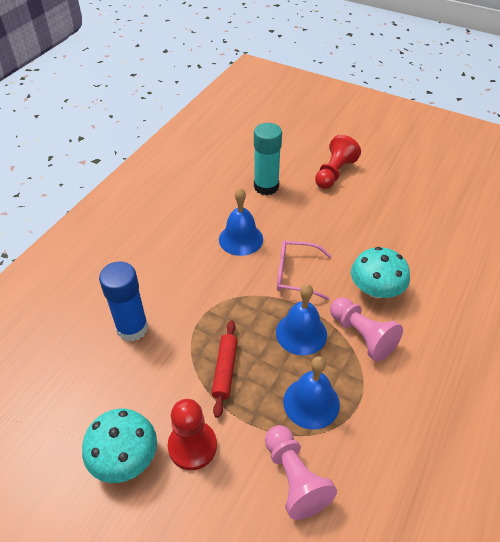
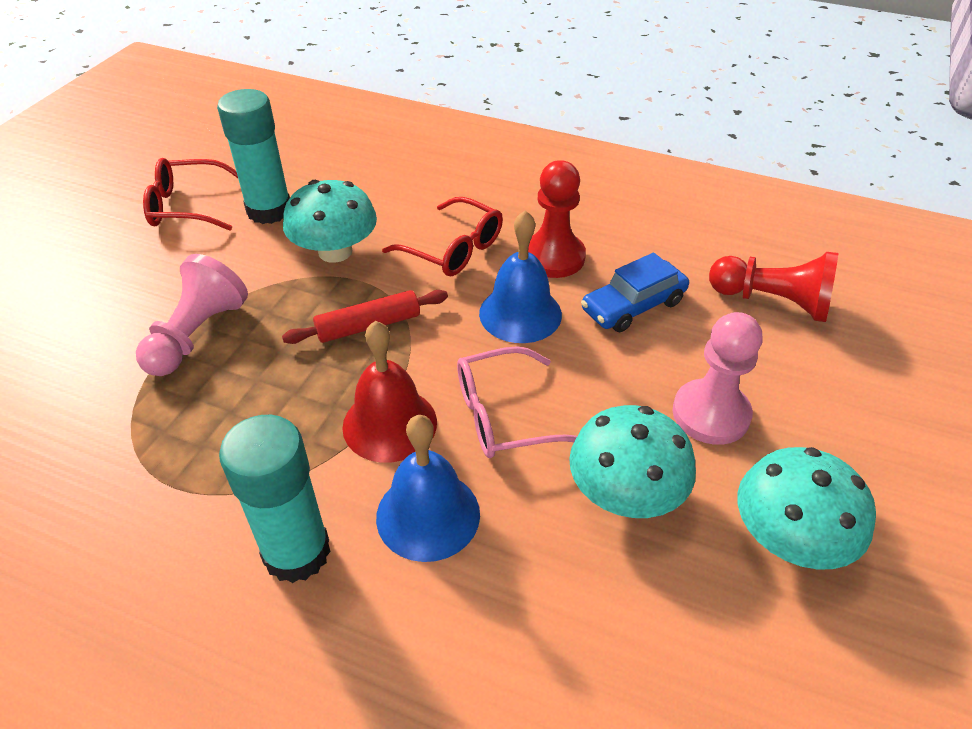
blue bell: [219,188,263,256] [276,284,327,356] [283,356,340,430] = 3 -> [376,415,480,562] [479,210,562,343] = 2
blue car: none = 0 -> [581,253,689,332] = 1
blue glue stick: [99,261,148,342] = 1 -> none = 0
red bell: none = 0 -> [342,321,437,463] = 1
red glasses: none = 0 -> [143,158,238,231] [382,197,503,276] = 2
turquoise glue stick: [254,123,282,195] = 1 -> [217,89,290,224] [219,415,331,583] = 2
turquoise mushroom: [82,409,157,483] [351,247,410,298] = 2 -> [283,180,377,263] [569,405,696,518] [737,447,876,570] = 3

